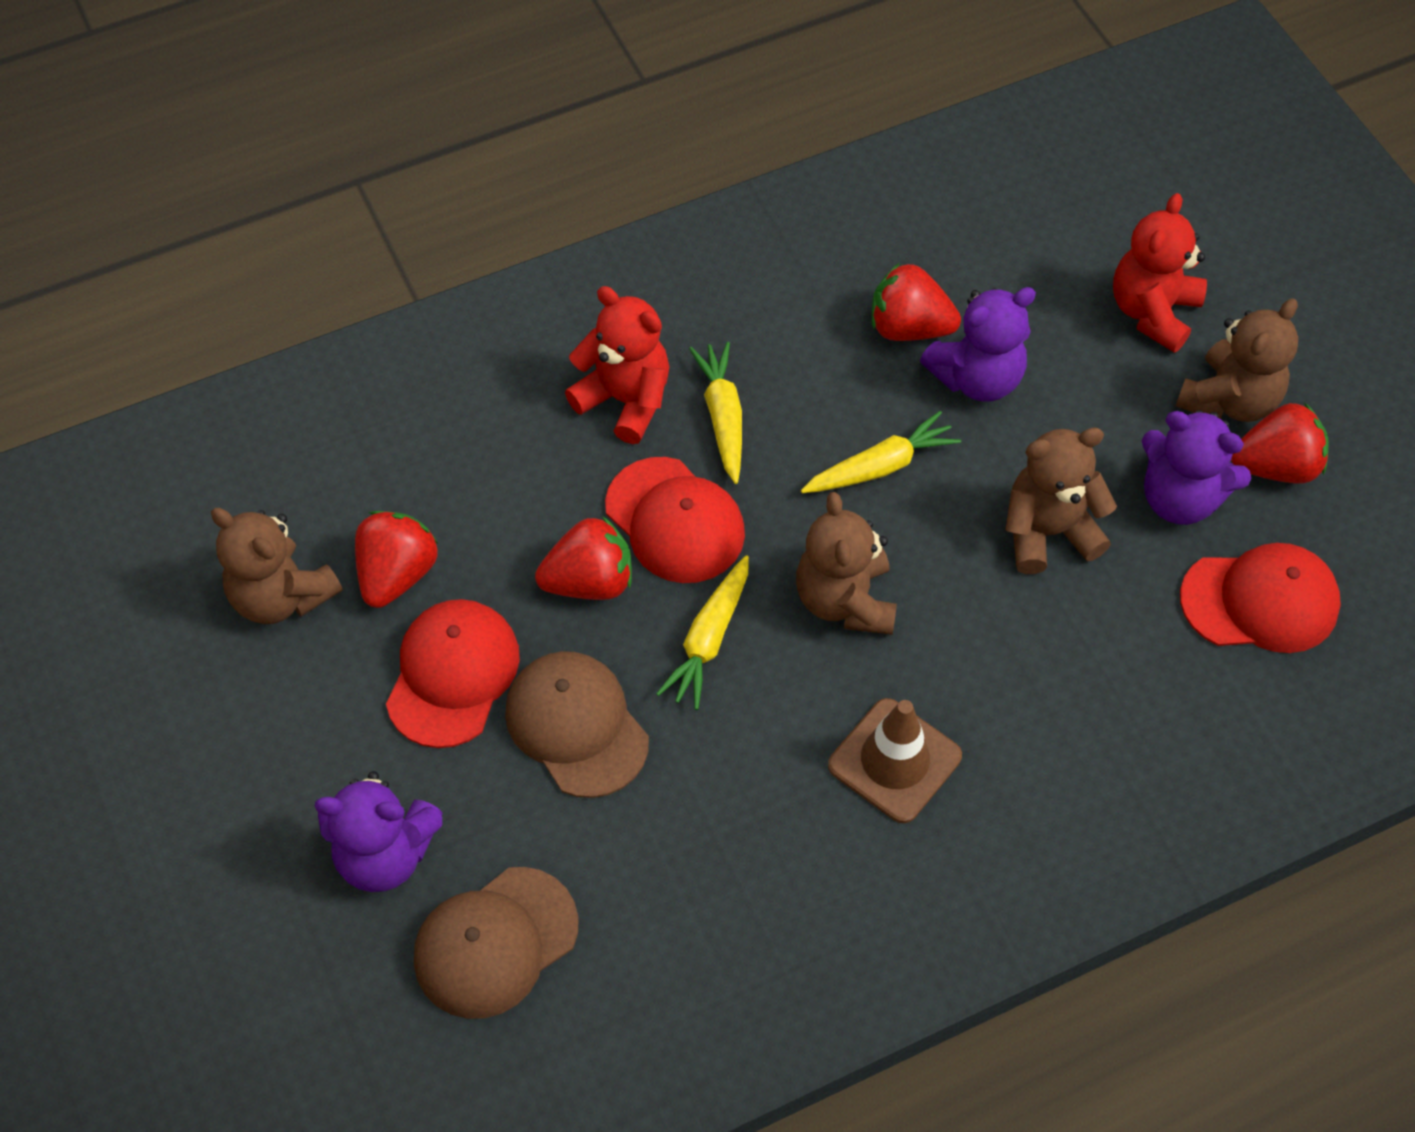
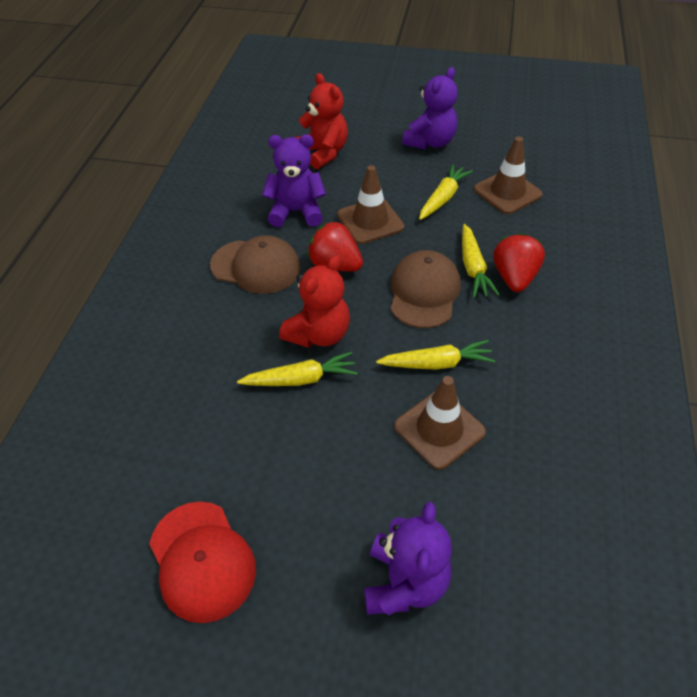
brown teddy bear: [211,508,342,624] [796,492,897,635] [1006,428,1117,574] [1176,298,1298,422] = 4 -> none = 0
brown traffic cone: [828,698,962,823] = 1 -> [337,165,404,244] [394,376,486,470] [474,137,543,214] = 3
red cap: [386,599,520,748] [605,457,745,583] [1180,543,1341,653] = 3 -> [149,501,256,623] = 1
red strawberry: [355,511,438,608] [535,516,632,600] [872,263,961,341] [1231,403,1328,484] = 4 -> [307,221,363,272] [493,233,545,292] = 2
yellow carrot: [656,555,749,710] [689,342,742,484] [801,411,961,493] = 3 -> [237,351,358,386] [376,340,495,370] [419,164,473,220] [462,224,500,298] = 4

